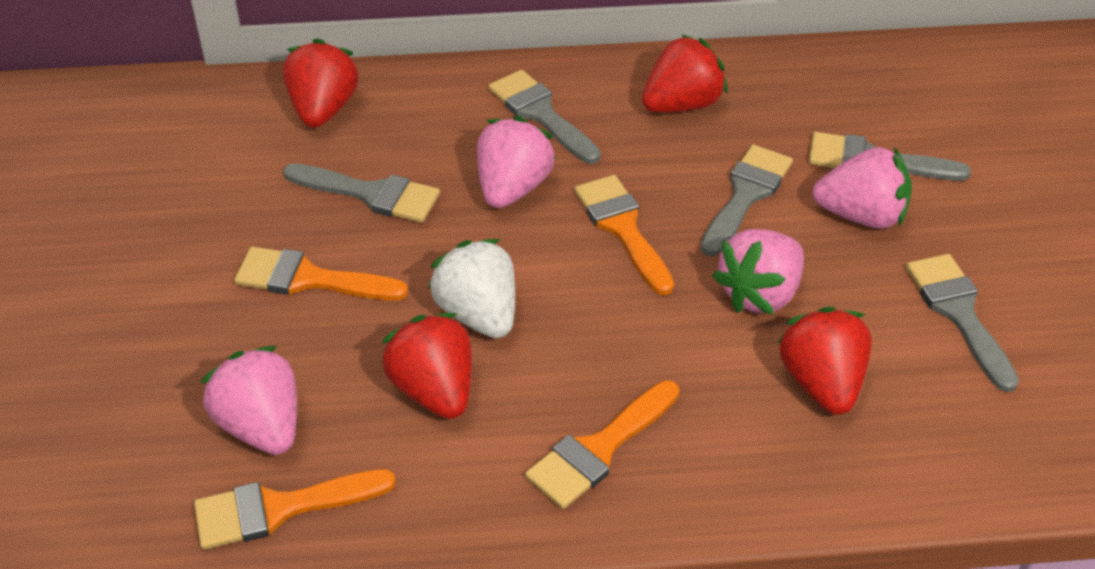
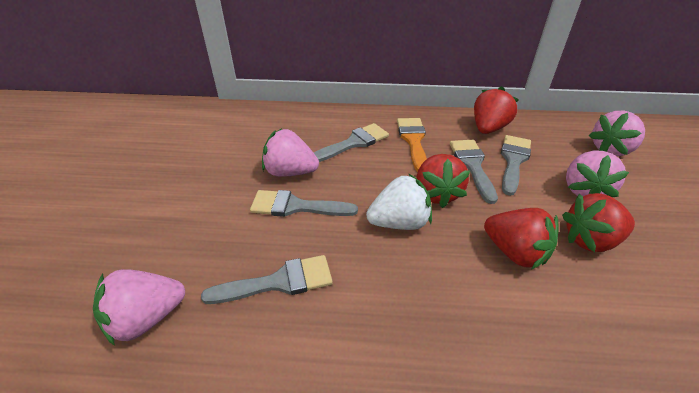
orange brush: [194,469,396,550] [234,246,408,301] [525,380,680,509] [574,175,674,296] = 4 -> [397,118,427,172] = 1

